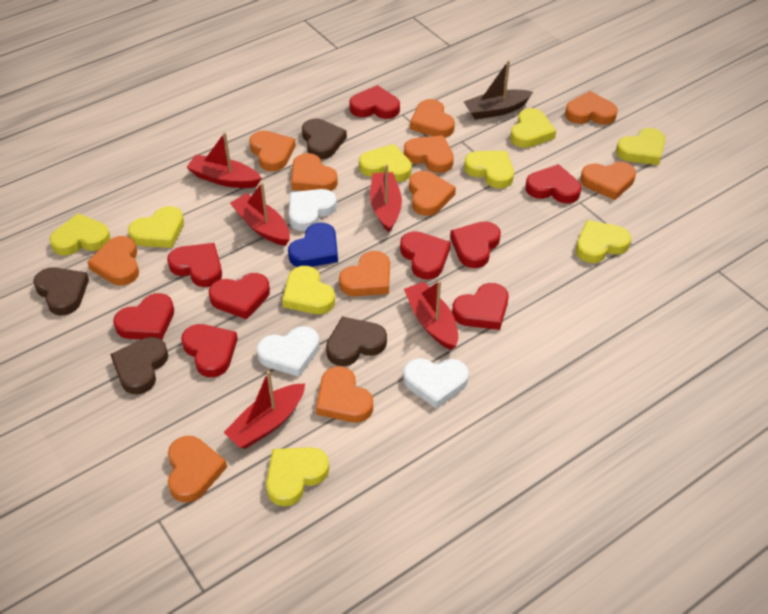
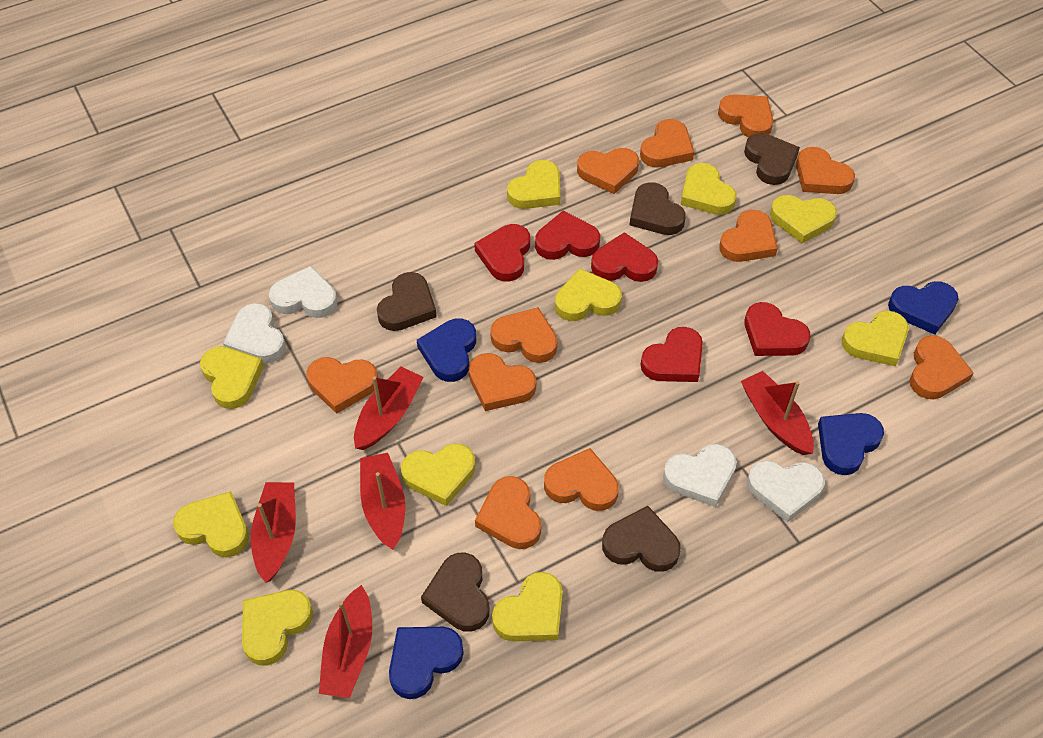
blue heart: [288,223,338,267] = 1 -> [389,627,464,699] [417,318,476,382] [818,413,884,475] [888,281,959,334] = 4
brown boat: [463,60,533,119] = 1 -> none = 0
brown heart: [33,267,89,316] [110,337,168,394] [302,119,347,159] [326,316,387,366] = 4 -> [377,272,437,331] [421,553,489,632] [602,506,681,572] [630,182,686,235] [744,133,800,185] = 5
red heart: [113,293,174,339] [167,243,222,287] [181,324,238,377] [209,273,270,319] [349,85,400,119] [400,231,451,279] [450,221,501,268] [452,283,509,330] [525,164,582,203] = 9 -> [474,224,530,282] [535,211,600,260] [591,232,658,282] [640,327,703,382] [745,302,810,356] = 5
white heart: [257,326,320,377] [289,189,337,231] [403,358,469,409] = 3 -> [223,303,286,364] [269,266,337,318] [663,444,737,507] [747,460,825,522] = 4
yellow heart: [49,213,111,255] [128,206,184,248] [266,447,329,506] [282,266,335,314] [359,144,412,182] [464,151,514,189] [510,108,556,148] [576,220,631,263] [616,128,665,165] = 9 -> [173,491,249,557] [200,346,264,409] [242,590,313,666] [401,444,475,506] [492,572,563,642] [507,160,560,209] [555,268,622,321] [681,163,736,215] [770,195,837,243] [842,311,909,367] = 10

